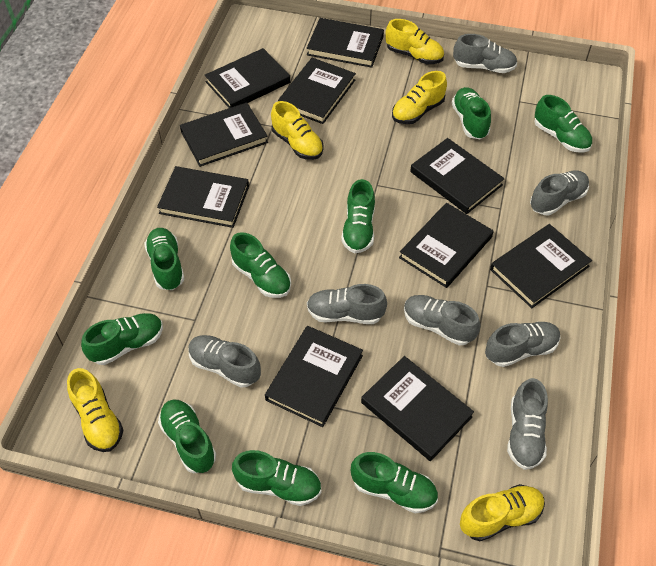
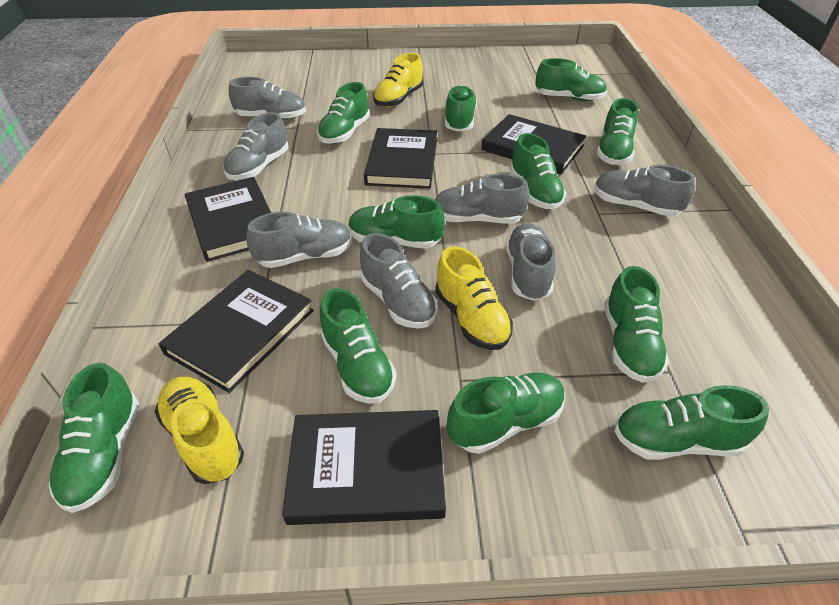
black book: [157,166,249,228] [180,102,268,167] [205,48,290,108] [265,326,363,427] [278,58,356,124] [307,18,384,68] [361,356,474,461] [399,203,494,288] [410,138,505,214] [490,224,592,308] = 10 -> [159,270,314,393] [185,177,271,262] [282,410,446,525] [364,128,437,189] [481,114,586,175] = 5
green shoe: [81,313,163,365] [144,228,184,290] [158,399,216,473] [230,232,291,298] [232,450,321,506] [341,179,375,253] [351,452,438,513] [452,87,491,139] [534,95,592,153] = 9 -> [49,363,139,513] [317,82,370,144] [320,288,396,404] [349,195,445,249] [445,85,477,132] [447,372,565,454] [510,133,566,210] [535,58,607,101] [596,98,638,165] [604,266,669,383] [614,385,769,460] = 11
yellow shoe: [67,368,124,452] [271,101,324,160] [385,19,444,64] [392,71,447,124] [460,484,545,541] = 5 -> [154,377,244,484] [373,53,423,107] [435,246,513,350] = 3

